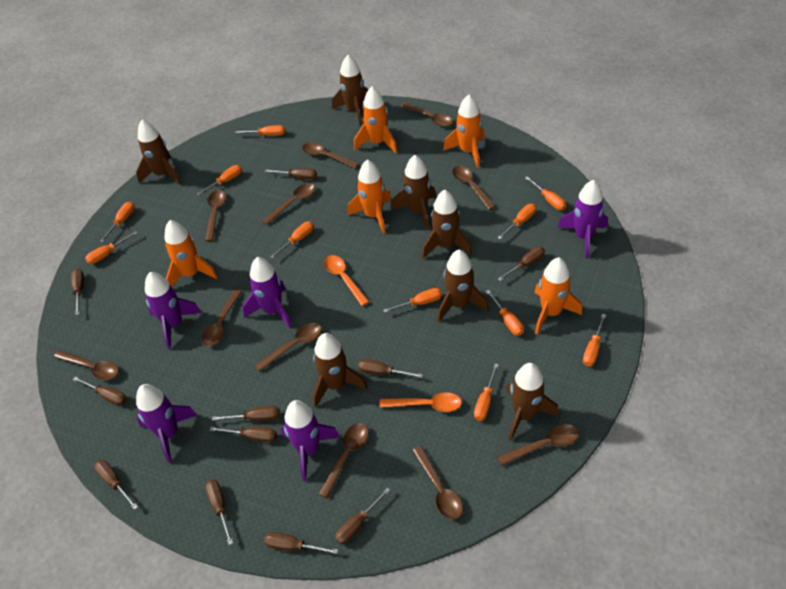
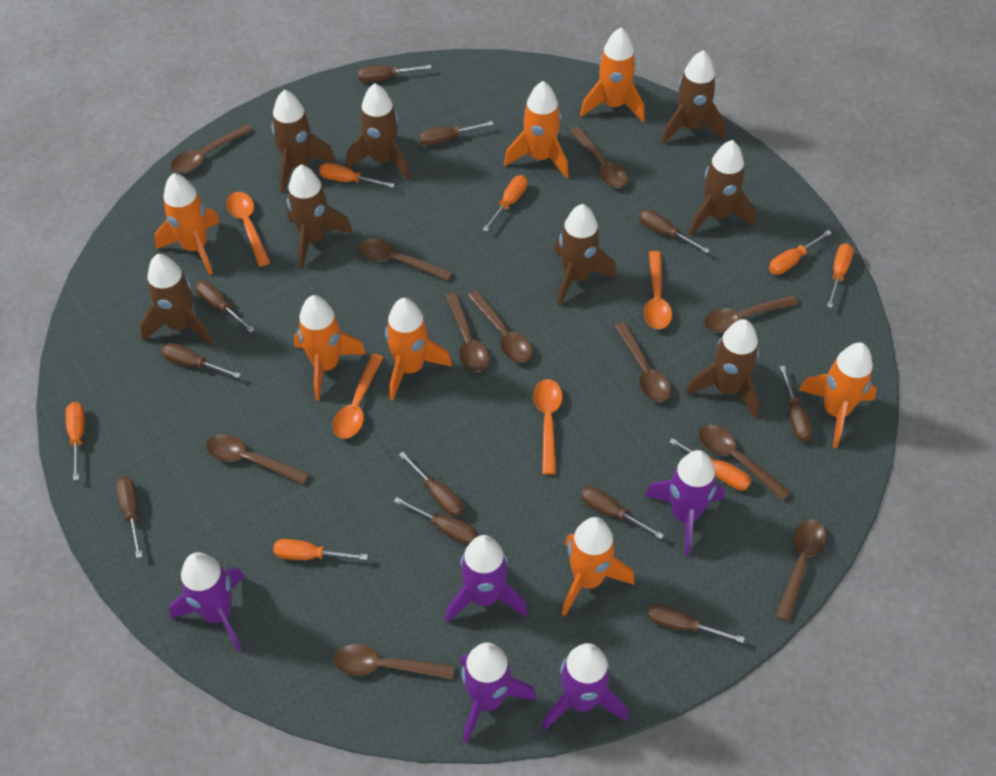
brown rocket: [136,120,182,184] [313,333,367,408] [332,55,369,126] [392,155,436,230] [422,190,472,259] [437,249,489,322] [506,363,559,441] = 7 -> [139,254,213,346] [271,89,336,193] [287,164,353,269] [346,83,410,180] [554,204,617,306] [661,50,726,144] [686,319,759,418] [688,140,755,236] = 8
orange rocket: [165,220,218,287] [347,159,391,234] [354,86,397,153] [443,95,485,168] [534,257,582,334] = 5 -> [154,173,220,275] [294,295,366,401] [385,298,452,401] [504,81,569,178] [562,517,634,616] [580,28,645,121] [798,342,877,448] = 7
orange screwdriver: [85,231,137,264] [100,202,135,242] [197,165,242,196] [235,125,285,136] [270,222,314,259] [383,288,442,313] [474,363,499,421] [485,290,524,336] [498,204,536,239] [525,176,566,210] [583,314,606,366] = 11 -> [66,402,85,481] [273,539,368,560] [319,163,395,188] [483,175,528,232] [669,438,751,491] [769,230,832,275] [827,243,854,308] = 7
orange spoon: [324,255,369,306] [380,392,462,412] = 2 -> [226,192,271,267] [333,354,384,439] [533,379,562,475] [644,251,672,329] = 4

